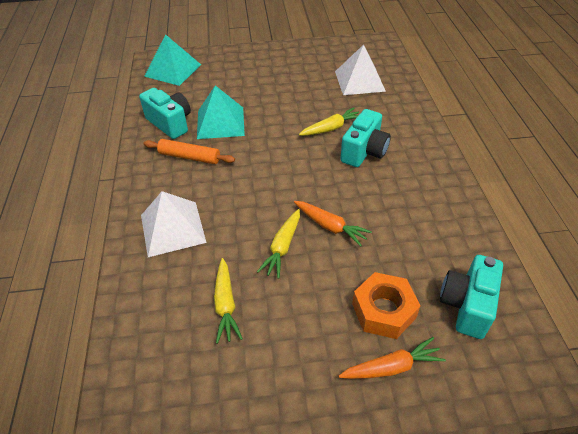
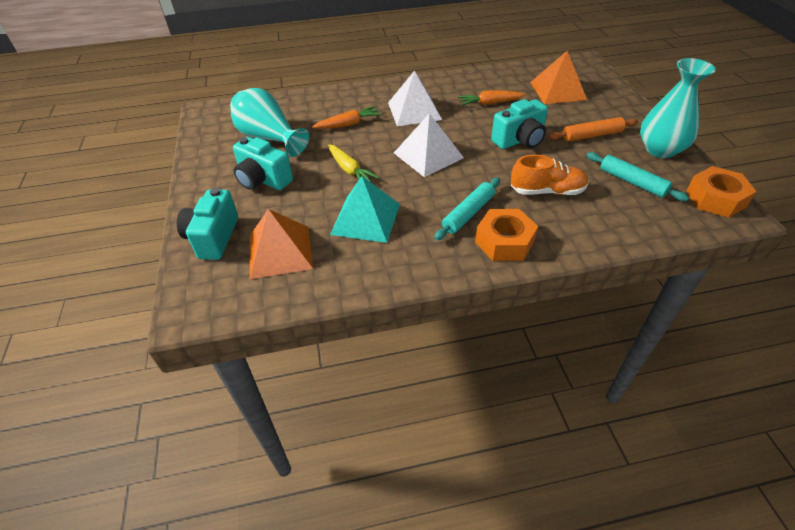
orange nut: [352,272,421,339] = 1 -> [475,209,538,261] [687,166,757,218] = 2
orange pyramid: none = 0 -> [250,209,313,279] [530,51,587,104] = 2
orange shoe: none = 0 -> [511,155,589,195] = 1
turquoise pyramid: [144,34,201,86] [197,85,245,139] = 2 -> [330,176,400,243] = 1
turquoise rolling pin: none = 0 -> [434,178,500,240] [586,152,689,201] = 2
turquoise vase: none = 0 -> [230,88,309,157] [640,58,716,158] = 2
yellow carrot: [214,258,243,344] [257,209,300,279] [299,107,359,136] = 3 -> [328,144,379,182] = 1

